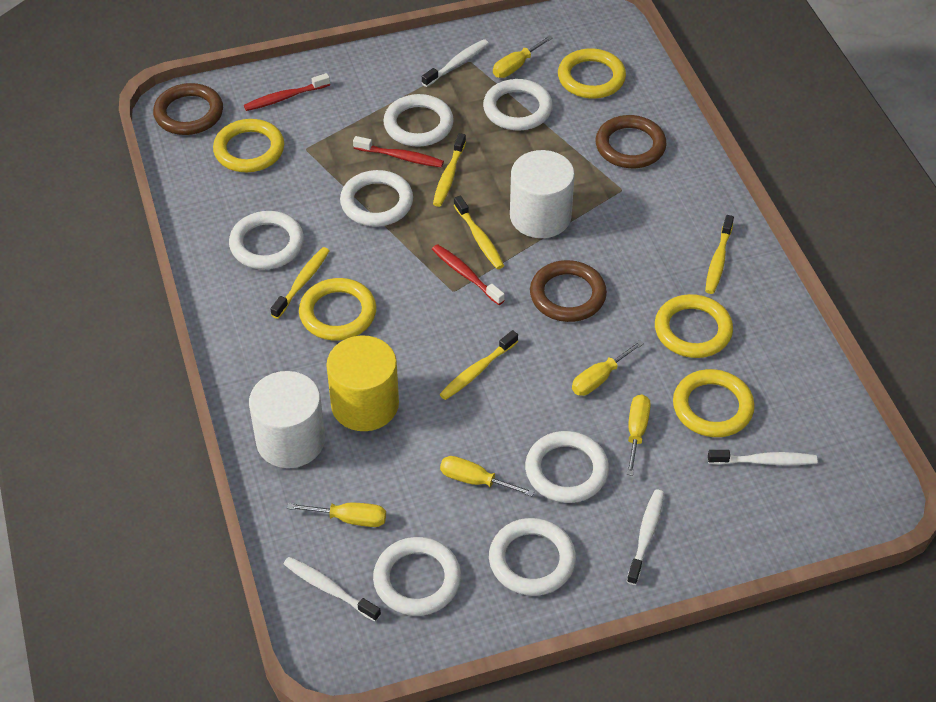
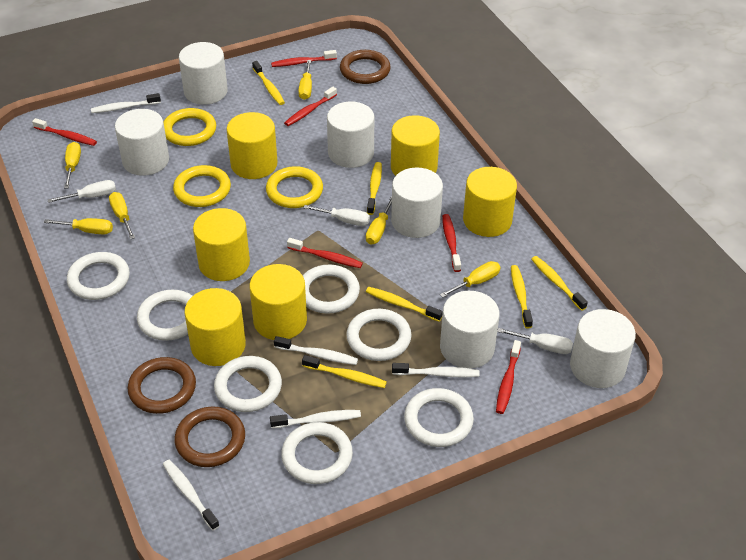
red toothbrush: [244,73,330,111] [353,136,444,168] [432,244,505,305] = 3 -> [32,118,97,146] [271,50,337,67] [284,87,337,126] [287,238,363,268] [442,214,461,272] [496,340,521,414] = 6
white cylinder: [249,371,325,468] [510,150,575,238] = 2 -> [115,109,169,176] [179,42,228,105] [327,101,374,168] [391,167,443,238] [440,291,500,369] [570,309,636,388] = 6
white screwdriver: none = 0 -> [48,180,116,203] [303,205,370,226] [497,328,573,354] = 3
white toothbrush: [284,557,381,622] [422,39,489,87] [627,490,664,585] [708,450,817,465] = 4 -> [91,93,161,113] [163,460,220,530] [270,410,361,428] [274,336,358,365] [392,363,479,377] = 5
yellow cylinder: [326,336,399,431] = 1 -> [184,288,246,366] [193,208,250,281] [226,112,278,179] [249,264,307,340] [391,115,440,176] [463,167,517,237] = 6
yellow ring: [213,119,284,172] [299,278,376,341] [558,48,626,99] [655,294,733,358] [673,369,755,437] = 5 -> [163,108,216,146] [173,165,231,207] [266,166,323,208] = 3
yellow screwdriver: [287,503,386,527] [440,456,535,496] [493,35,553,78] [572,340,644,396] [626,394,651,476] = 5 -> [44,218,113,235] [64,142,81,188] [109,192,135,239] [298,60,312,100] [366,196,392,245] [440,261,500,298] = 6
yellow toothbrush: [271,247,329,319] [433,133,466,207] [439,330,518,400] [454,195,504,269] [705,215,734,294] = 5 -> [252,61,285,105] [302,355,387,388] [366,287,443,322] [367,162,382,215] [511,265,533,329] [531,256,588,311] = 6

